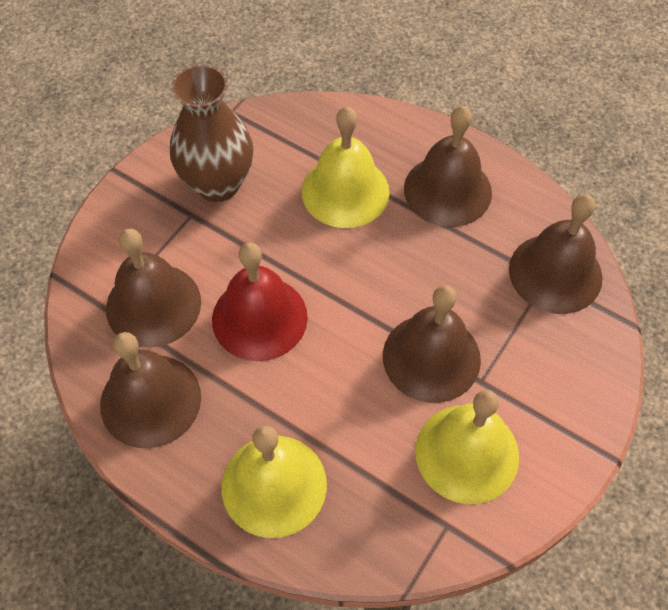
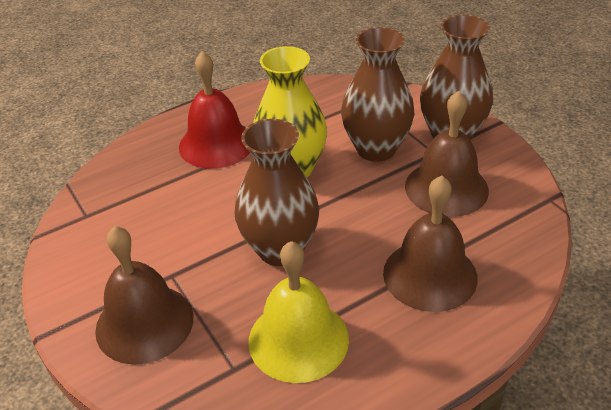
brown bell: [100,332,201,448] [106,229,201,348] [383,285,481,403] [404,106,492,227] [509,194,603,314] = 5 -> [95,226,193,365] [383,175,478,312] [405,91,489,217] = 3
brown vase: [170,64,254,202] = 1 -> [235,119,319,266] [341,27,414,162] [420,15,493,140] = 3
yellow bell: [221,425,327,538] [302,107,390,228] [415,390,519,504] = 3 -> [248,241,349,383] = 1
yellow vase: none = 0 -> [253,46,327,178] = 1

